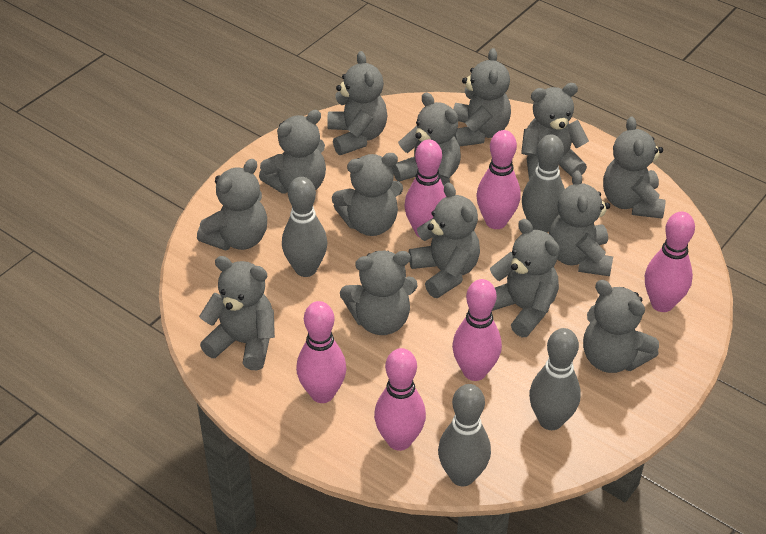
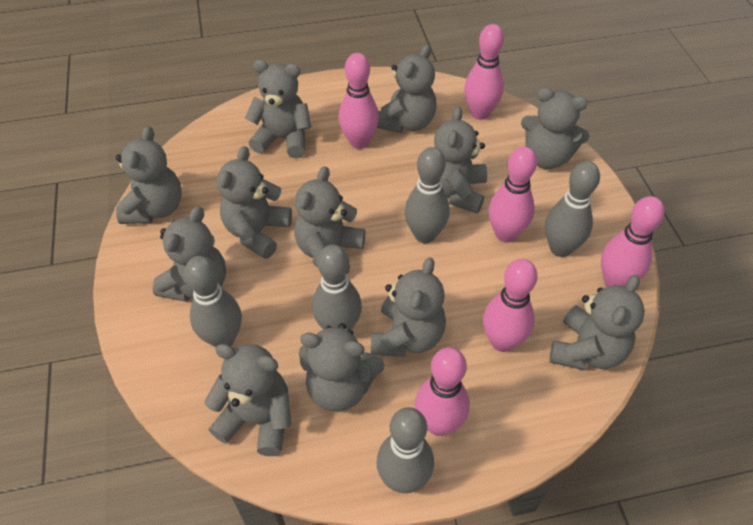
grey bowling pin: [282,177,328,277] [438,384,491,486] [522,135,565,233] [529,328,581,430] = 4 -> [184,256,242,347] [312,244,362,331] [376,407,434,493] [404,147,450,243] [545,161,600,257] = 5
grey teddy bear: [197,159,267,251] [199,256,275,370] [259,110,326,194] [327,51,387,155] [332,153,403,236] [340,251,418,335] [392,92,461,186] [408,182,480,298] [453,48,511,146] [490,219,560,337] [521,83,589,180] [549,170,613,276] [583,280,659,373] [603,117,666,219] = 14 -> [116,126,182,224] [153,206,226,302] [204,344,291,456] [217,146,292,259] [245,60,311,158] [294,166,366,274] [299,323,385,412] [371,257,446,357] [377,44,437,133] [434,106,487,213] [521,88,589,169] [549,275,645,370] = 12

